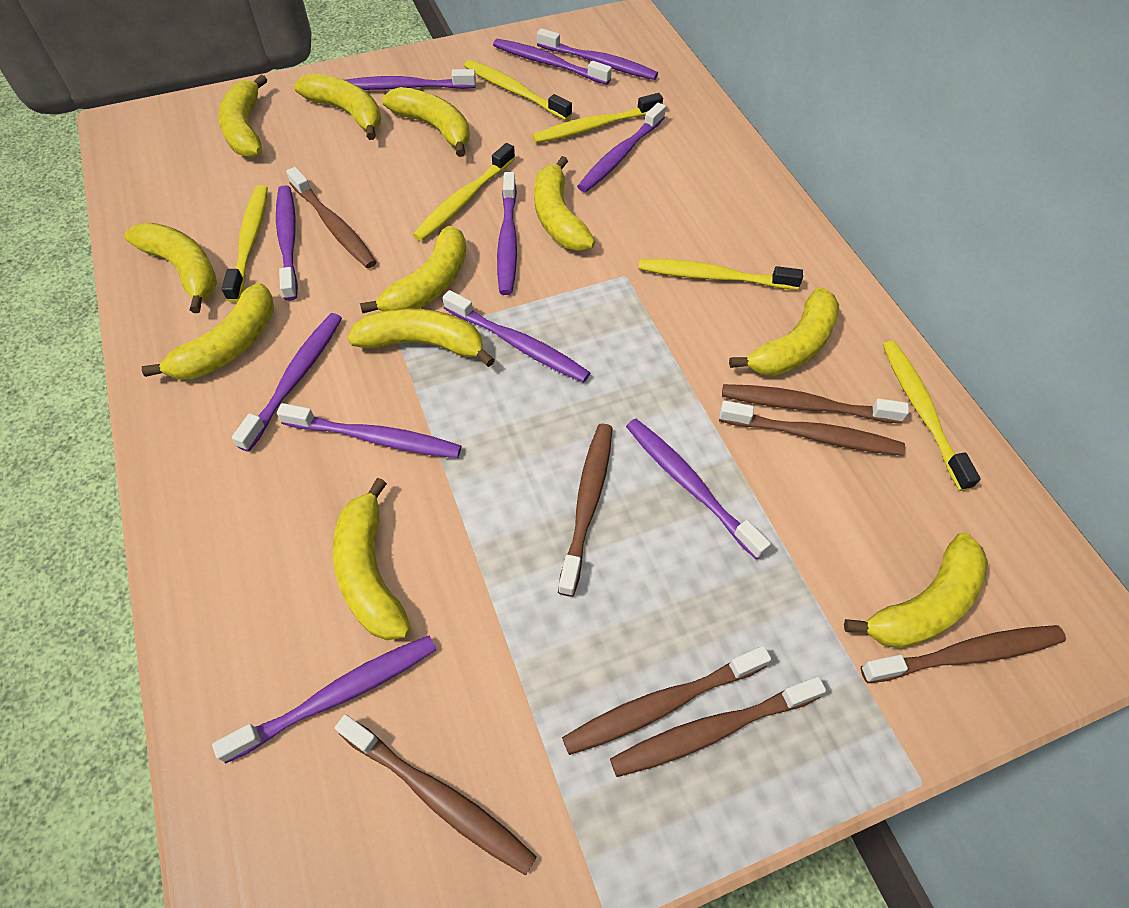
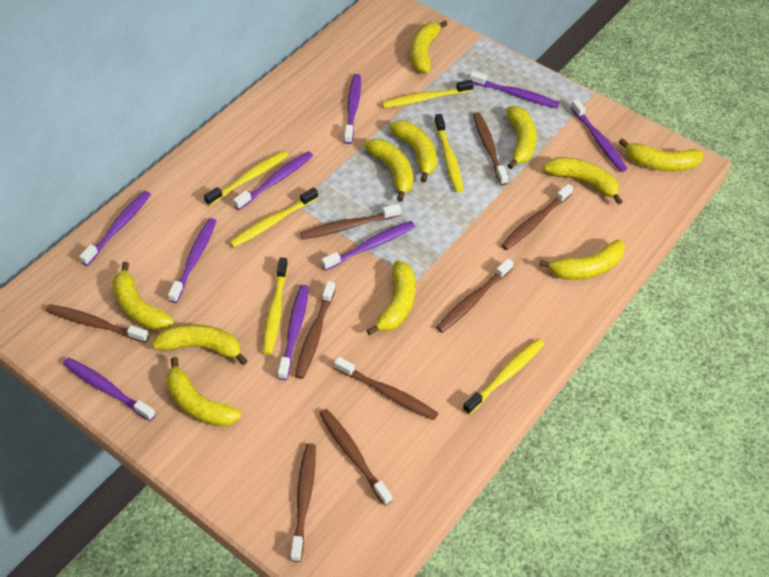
brown toothbrush: [286,167,377,268] [335,715,537,876] [558,424,613,597] [562,646,771,755] [610,677,826,777] [719,401,905,456] [722,384,909,424] [861,625,1066,683] = 8 -> [46,304,149,343] [290,443,316,562] [295,281,336,379] [300,204,401,240] [319,409,393,506] [334,357,438,420] [436,258,514,333] [473,112,508,185] [501,184,573,250] = 9
purple toothbrush: [212,636,436,764] [232,313,342,452] [276,185,298,301] [277,403,461,458] [345,69,476,90] [443,290,590,383] [493,39,612,85] [497,172,517,295] [537,28,658,80] [577,103,666,192] [626,419,771,560] = 11 -> [63,357,156,421] [79,191,151,266] [168,218,216,303] [233,151,313,210] [278,285,309,380] [321,221,415,271] [344,74,361,144] [470,71,560,108] [571,99,627,172] = 9

